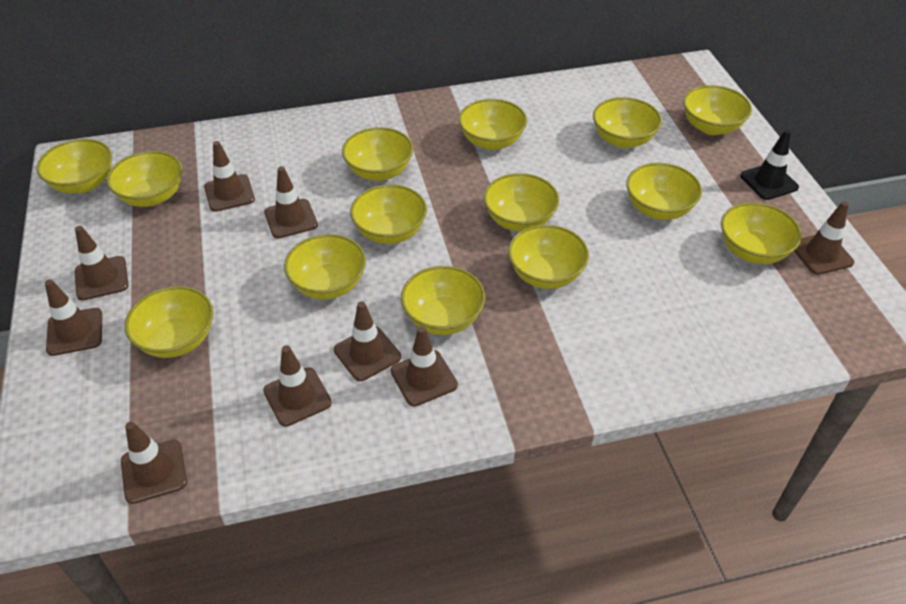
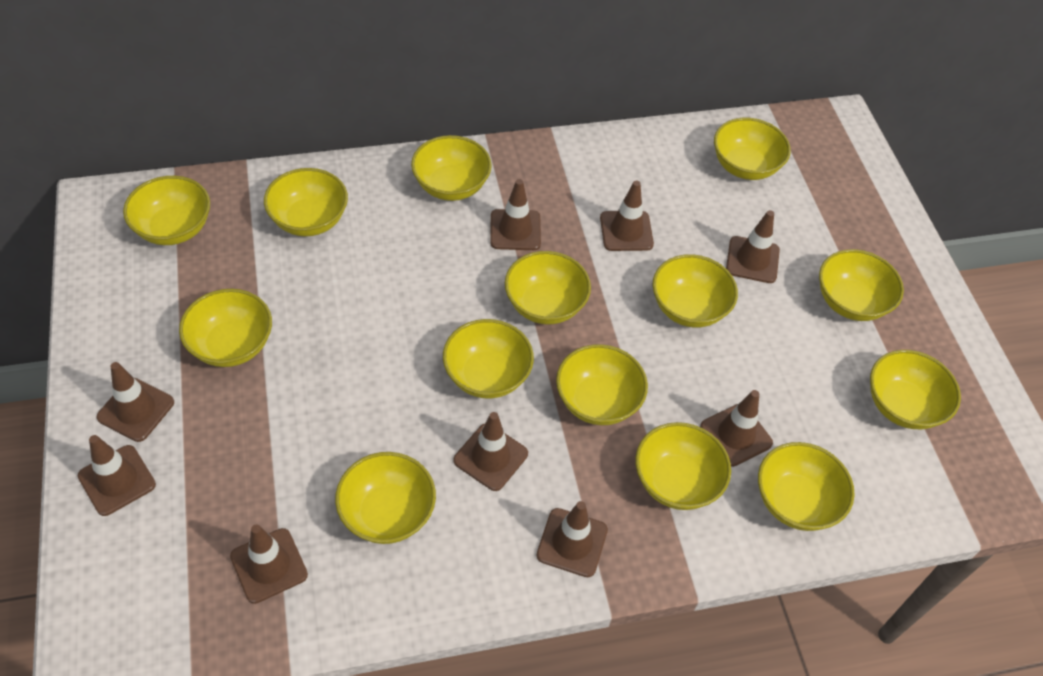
black traffic cone: [740,129,799,200] = 1 -> none = 0

